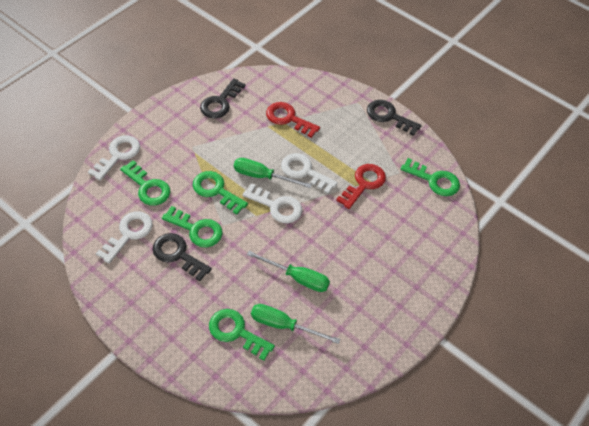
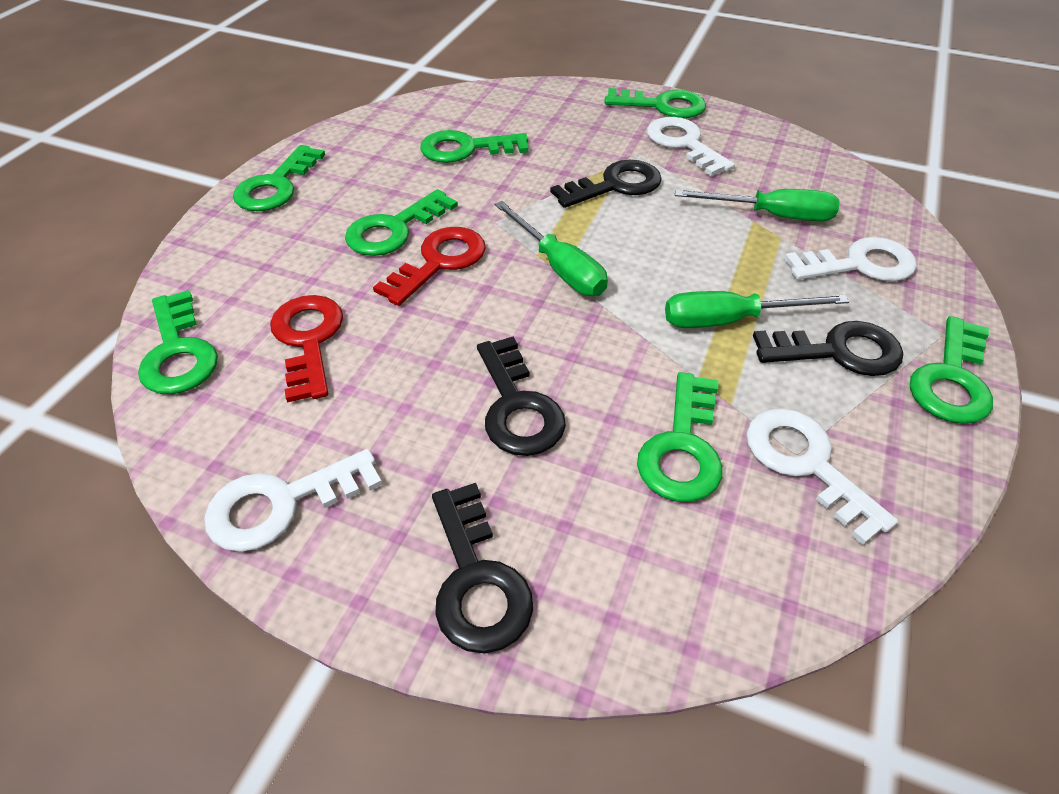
black key: [152,233,212,281] [200,78,246,118] [367,100,421,136] = 3 -> [432,483,533,654] [477,337,566,456] [550,160,662,208] [753,321,903,376] = 4
green key: [120,160,171,205] [162,206,223,248] [193,171,248,215] [209,309,275,361] [400,158,460,196] = 5 -> [138,290,218,394] [233,145,325,211] [345,189,458,256] [420,130,529,163] [604,88,706,118] [637,372,723,502] [910,316,993,424] = 7

